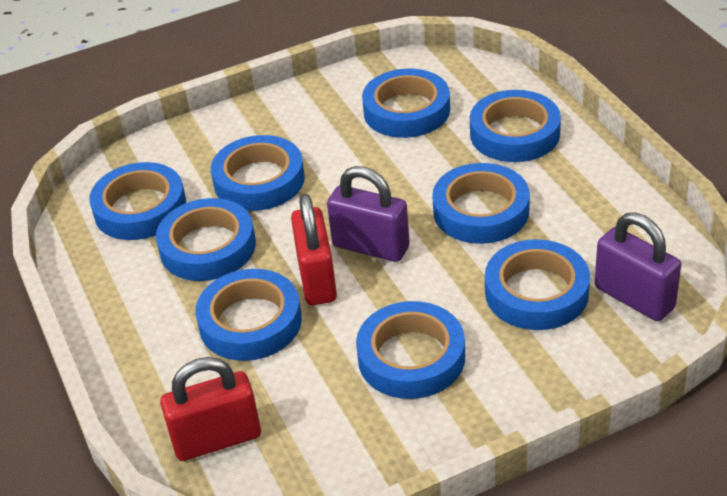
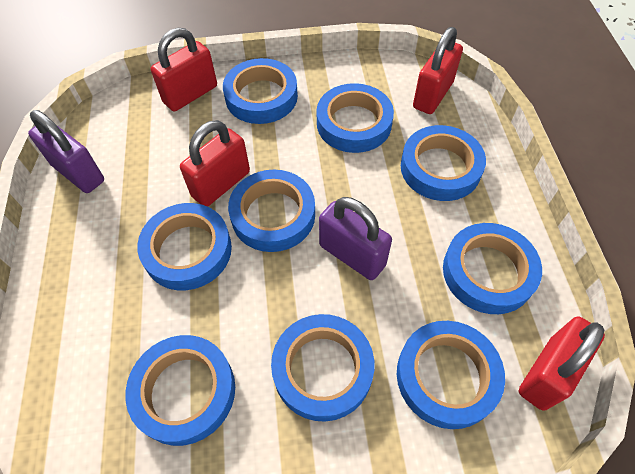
red padlock: [160,357,261,461] [291,194,337,305] = 2 -> [151,28,217,111] [180,120,250,207] [413,27,463,114] [519,316,605,411] = 4

